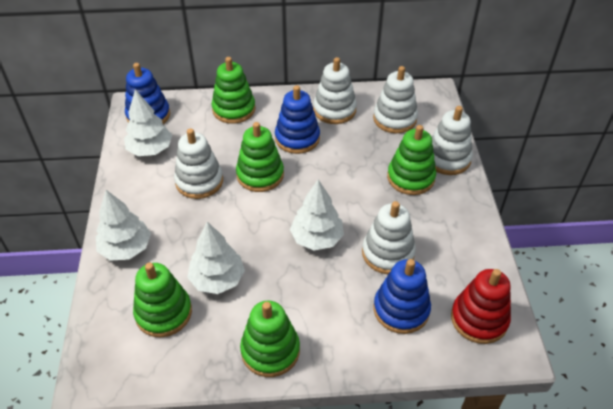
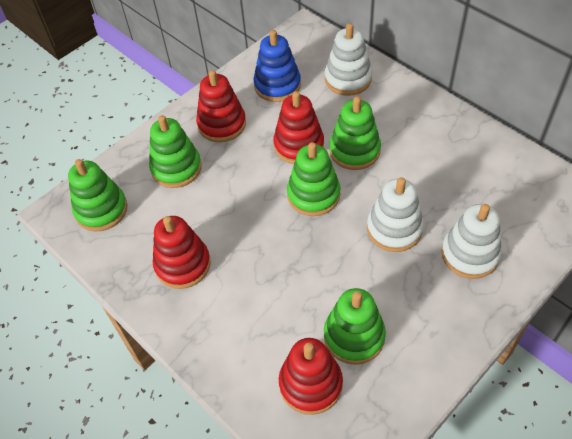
blue stacking toy: [125,63,170,124] [275,85,320,154] [374,259,431,334] = 3 -> [253,30,301,102] = 1
red stacking toy: [451,269,511,344] = 1 -> [153,216,211,289] [196,70,246,142] [273,91,324,164] [279,338,343,415] = 4
white stacking toy: [174,128,223,199] [313,57,357,124] [362,201,416,274] [373,66,418,133] [432,106,473,175] = 5 -> [325,23,372,96] [367,177,424,252] [441,204,502,279] = 3
white tree: [96,190,151,261] [124,89,172,156] [187,222,245,294] [290,179,344,250] = 4 -> none = 0

